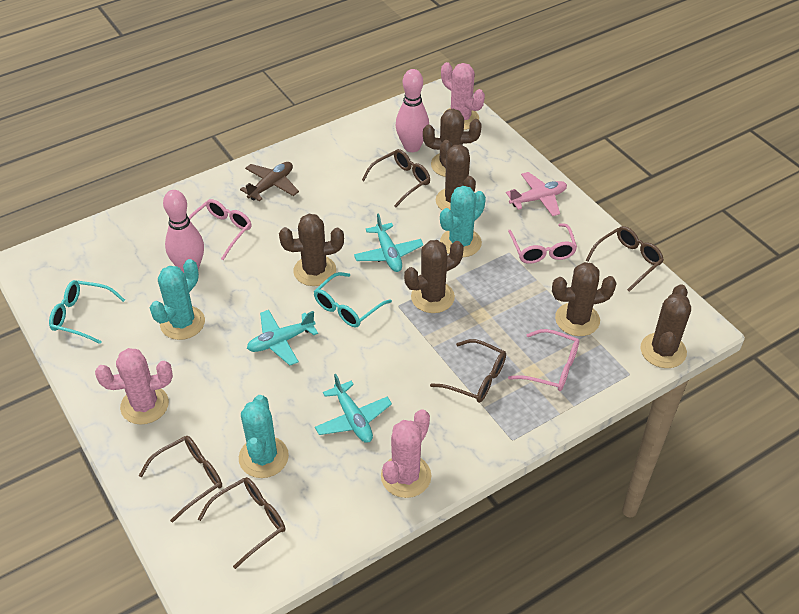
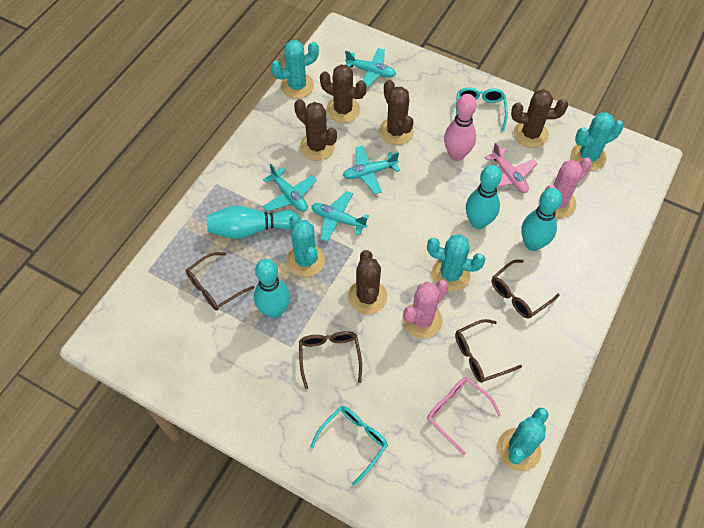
brown cactus: [279,214,344,286] [404,240,464,313] [423,109,482,177] [436,140,476,210] [552,262,617,336] [640,284,691,368] = 6 -> [294,99,337,161] [320,64,367,123] [348,250,387,314] [379,80,414,145] [511,89,568,148] = 5
brown glasses: [139,436,222,523] [198,477,285,569] [362,149,430,207] [430,339,506,403] [586,226,664,292] = 5 -> [186,252,255,311] [299,331,362,389] [455,319,522,383] [492,260,560,319] = 4
brown plane: [240,162,299,201] = 1 -> none = 0
pink bowling pin: [163,190,204,273] [396,69,429,152] = 2 -> [444,94,477,161] = 1
pink cactus: [95,348,173,425] [381,409,431,498] [441,62,485,130] = 3 -> [402,280,449,338] [539,158,592,218] = 2
pink glasses: [189,199,252,260] [508,223,577,264] [508,329,579,391] = 3 -> [427,377,501,455] = 1
turquoise bowling pin: none = 0 -> [207,206,299,239] [254,259,290,318] [466,165,502,229] [521,188,562,251] = 4
turquoise cactus: [150,259,205,340] [239,395,289,478] [440,186,486,257] = 3 -> [271,40,319,98] [287,215,325,277] [427,234,486,292] [497,408,549,471] [571,113,624,171] = 5
turquoise plane: [247,310,318,365] [315,374,392,443] [354,213,424,272] = 3 -> [263,164,317,212] [312,191,369,242] [343,146,400,194] [345,48,396,88] = 4

